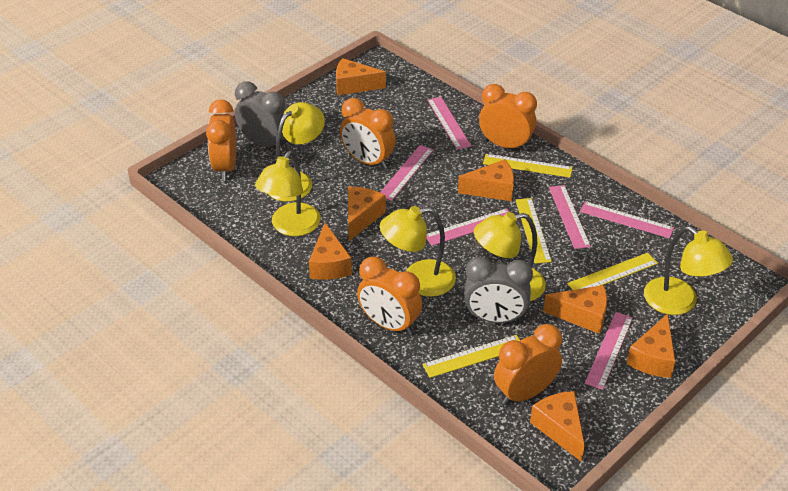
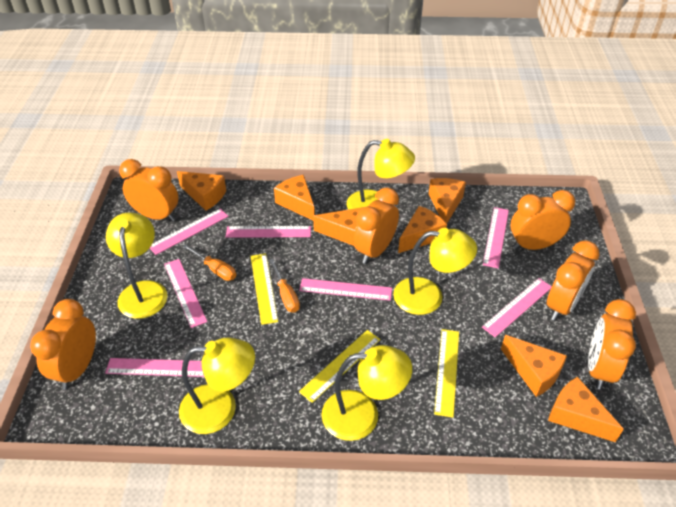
grey clock: [235,81,285,151] [464,256,533,323] = 2 -> none = 0
orange clock: [206,99,237,181] [340,98,396,169] [357,256,422,335] [479,84,537,151] [494,324,562,405] = 5 -> [30,299,96,390] [119,159,179,222] [354,187,399,264] [510,190,575,250] [547,240,600,321] [588,299,636,390] = 6
orange screwdriver: none = 0 -> [183,244,236,281] [269,259,300,313] = 2
pink ruler: [380,145,433,201] [426,208,509,246] [427,97,471,150] [549,185,591,249] [580,201,674,238] [585,312,633,390] = 6 -> [105,358,205,377] [150,208,229,255] [164,259,207,328] [226,226,311,238] [299,278,392,301] [482,278,552,337] [483,207,509,268] = 7
yellow ruler: [422,335,520,378] [483,154,573,178] [516,198,552,264] [567,253,658,290] = 4 -> [251,254,278,325] [299,330,380,403] [434,329,459,418] = 3

